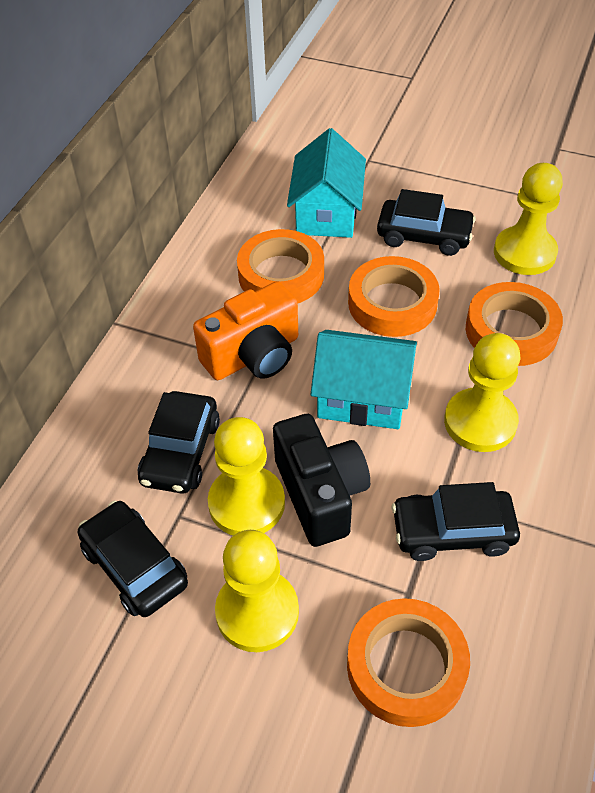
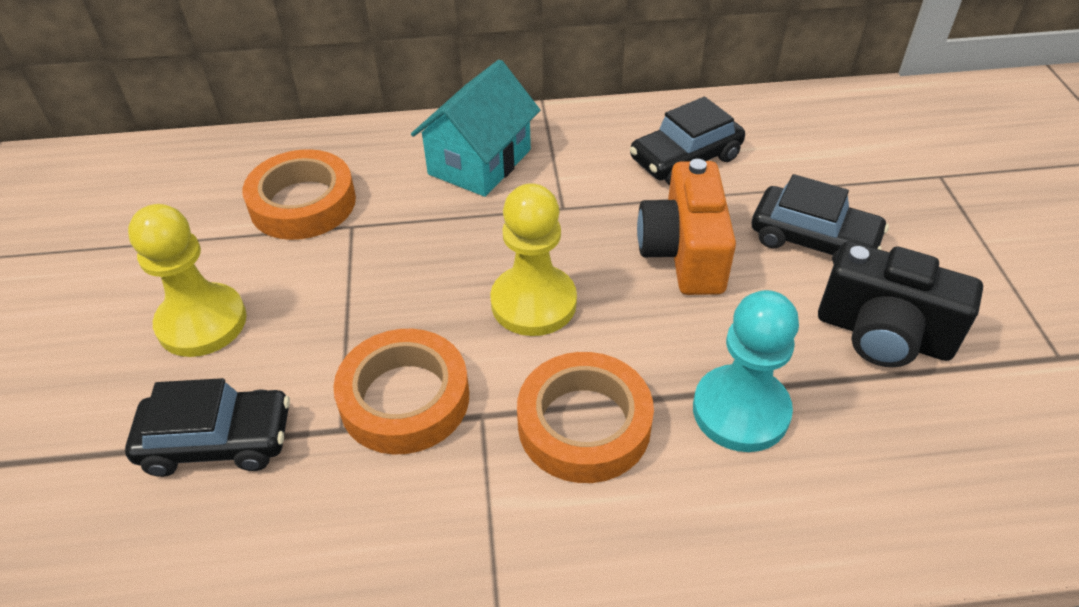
black car: [78,501,188,617] [138,391,220,494] [377,189,476,256] [391,482,520,561] = 4 -> [125,378,290,477] [630,97,745,185] [752,174,889,264] = 3
orange tape: [237,229,324,303] [347,598,470,727] [348,256,440,337] [466,282,563,366] = 4 -> [242,149,356,240] [333,329,469,454] [517,352,654,483] = 3
turquoise house: [287,128,366,238] [310,330,417,429] = 2 -> [411,59,540,197] = 1
turquoise pawn: none = 0 -> [693,290,799,452] = 1
yellow pawn: [208,417,285,535] [215,530,299,652] [444,333,520,452] [494,163,563,275] = 4 -> [128,204,247,357] [490,183,577,336] = 2

